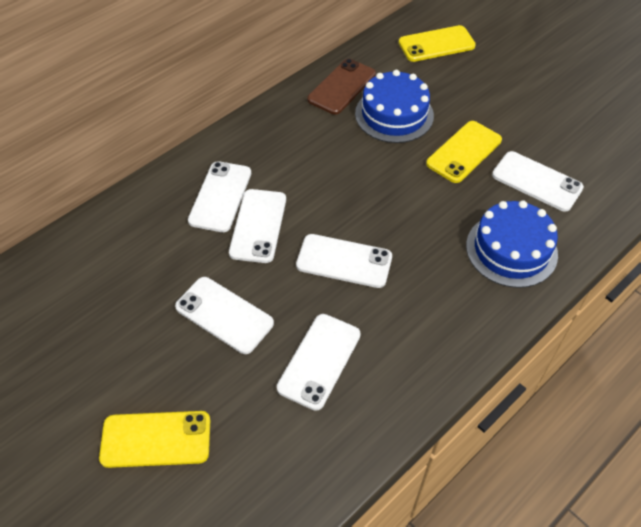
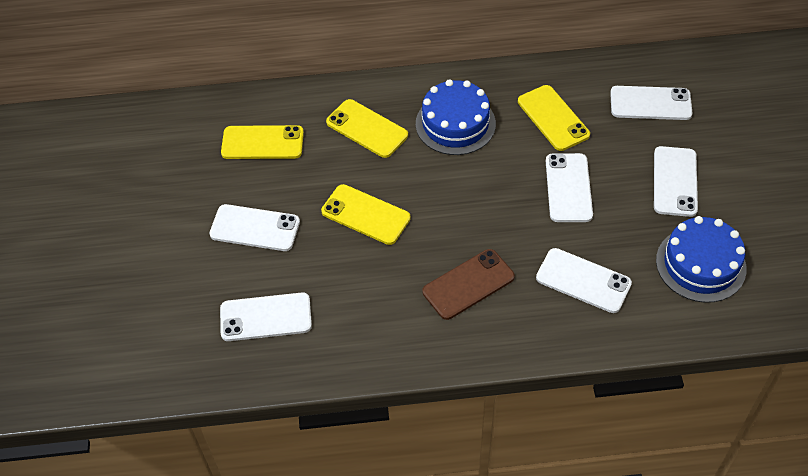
yellow phone: [99,411,210,468] [399,25,476,62] [426,121,502,183] = 3 -> [221,125,304,159] [321,184,411,245] [326,99,408,158] [518,85,590,151] = 4

